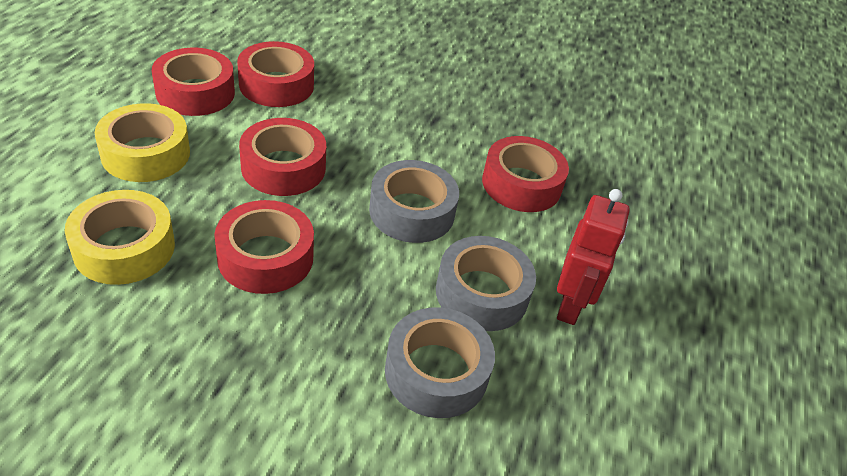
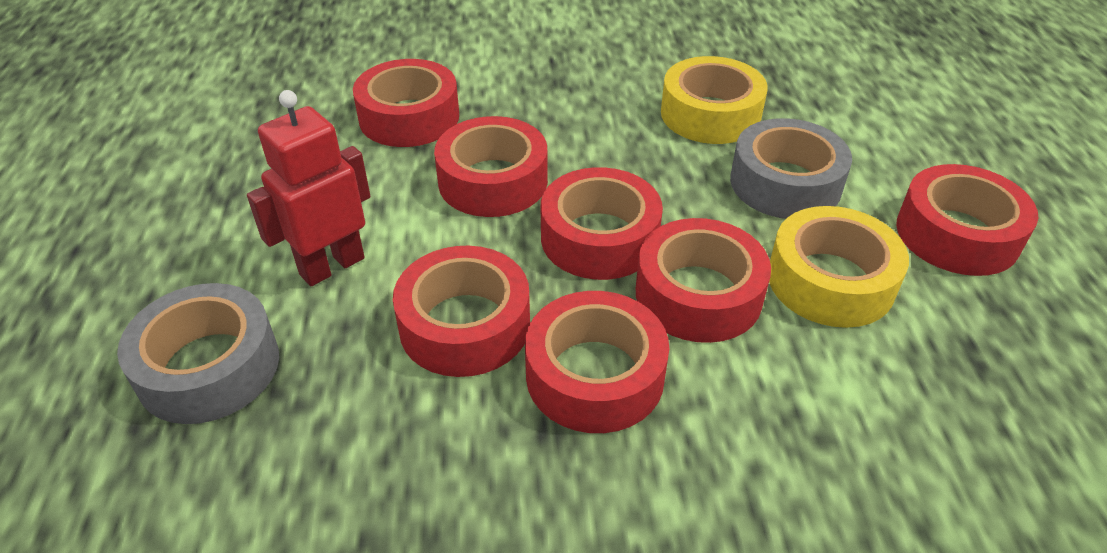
grey tape: [369,160,459,243] [385,307,495,418] [436,236,536,331] = 3 -> [117,283,279,424] [730,118,852,219] = 2
red tape: [152,48,235,116] [214,200,314,294] [237,41,314,107] [239,118,326,196] [482,136,569,212] = 5 -> [353,59,459,147] [393,246,530,377] [434,116,548,217] [525,291,669,433] [541,167,663,280] [636,218,771,343] [896,164,1038,276] = 7

